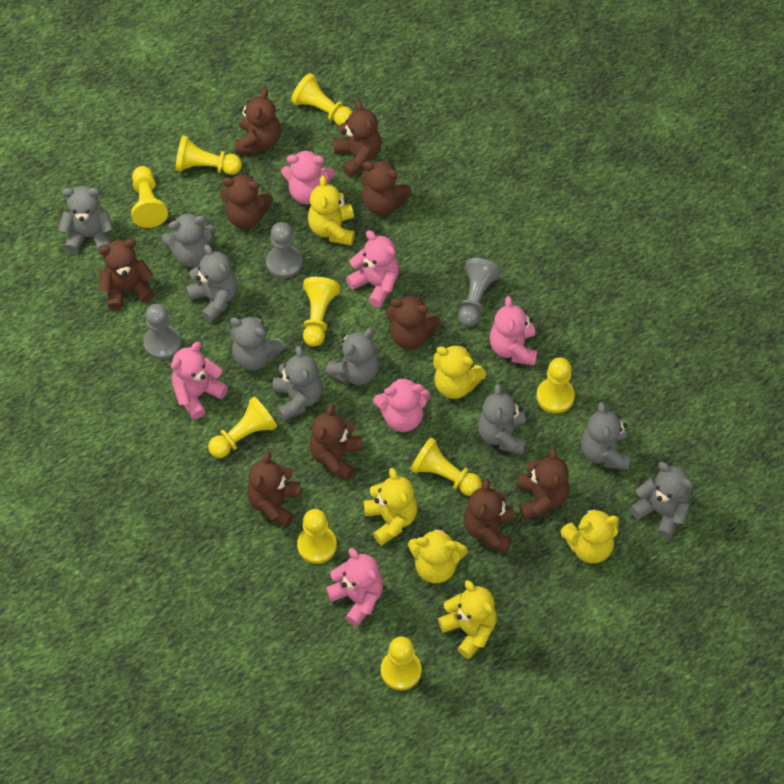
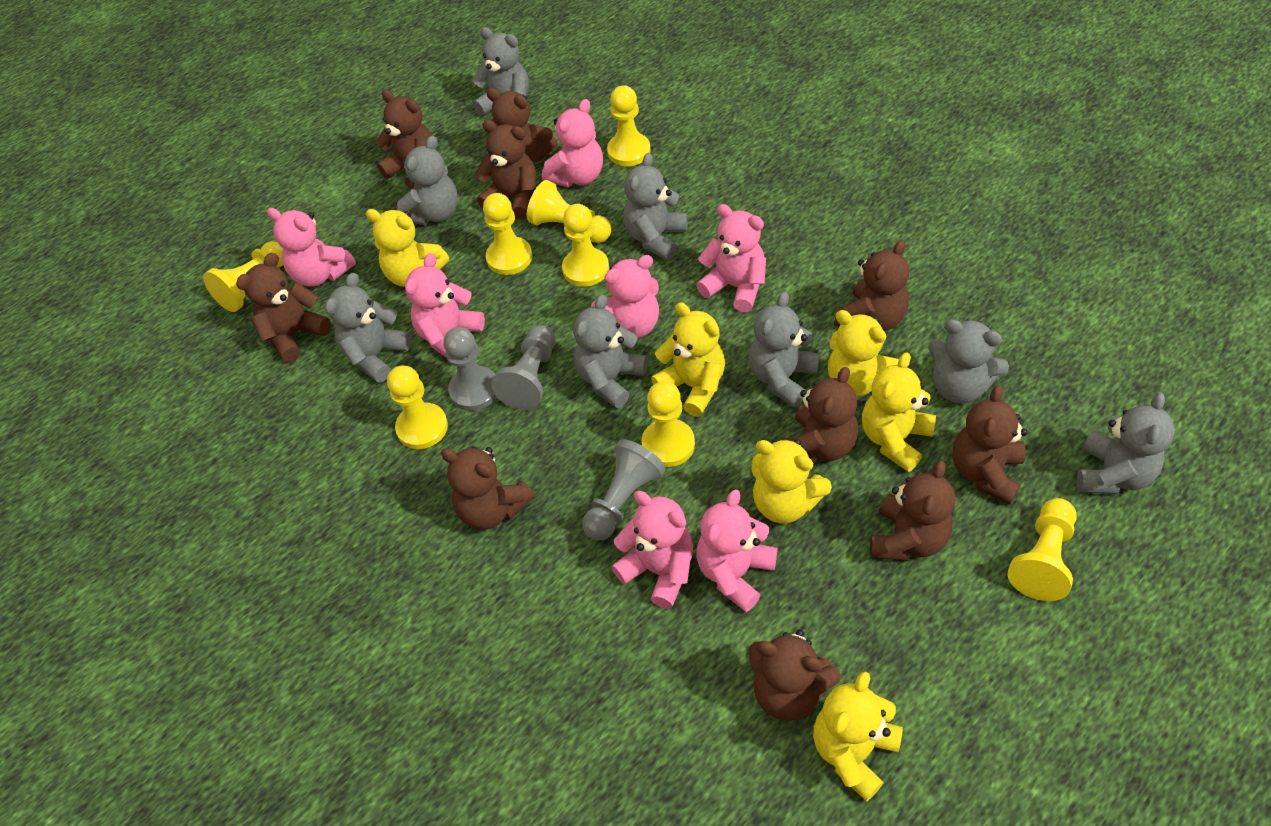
grey teddy bear: [59,186,113,253] [161,212,216,267] [186,245,237,323] [230,315,285,370] [273,346,322,421] [325,328,379,385] [478,384,526,455] [581,402,630,470] [630,462,693,539] = 9 -> [325,273,412,383] [397,136,458,225] [472,27,529,115] [573,294,647,408] [623,153,688,260] [749,292,820,407] [928,319,1009,403] [1077,392,1175,494] = 8
pink teddy bear: [171,342,228,419] [281,149,335,205] [326,548,383,627] [346,230,399,307] [373,376,430,432] [489,296,537,366] = 6 -> [267,208,356,287] [405,253,485,357] [542,99,603,187] [591,255,659,338] [612,491,693,609] [696,204,766,312] [696,490,778,612] = 7
yellow pawn: [131,166,168,228] [175,136,242,175] [208,397,277,458] [291,73,353,126] [297,509,337,564] [303,277,340,347] [381,636,422,690] [410,437,482,496] [536,358,575,413] = 9 -> [203,241,283,312] [387,366,448,449] [483,193,532,275] [527,180,611,243] [562,204,609,287] [607,85,650,166] [641,381,695,467] [1008,498,1077,601] = 8

